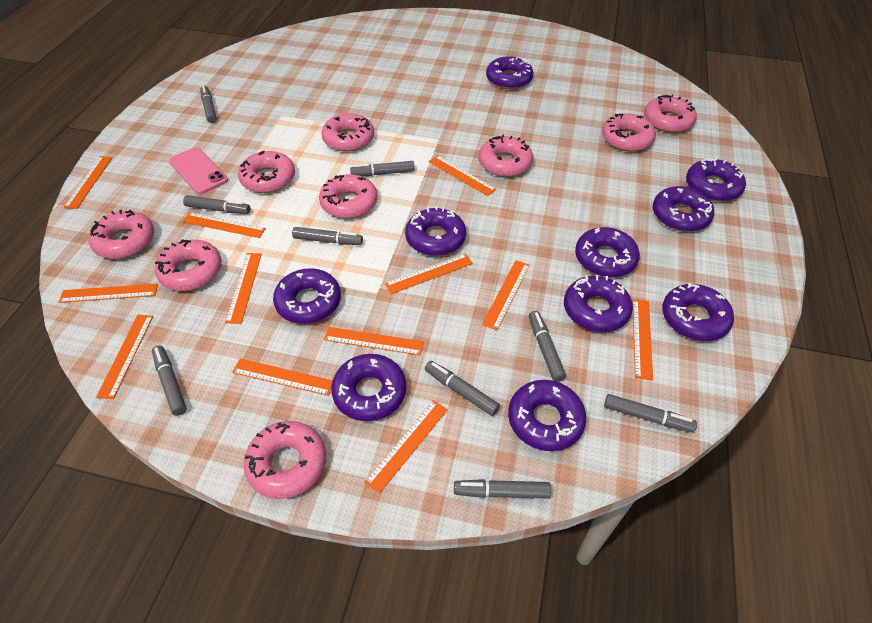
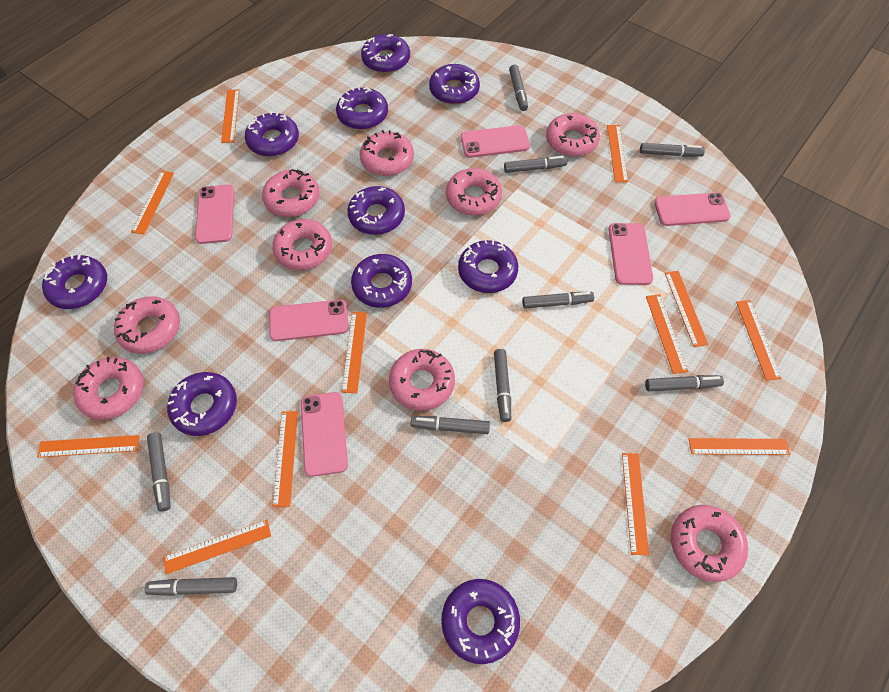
pink phone: [169,147,228,194] = 1 -> [195,185,234,244] [269,299,349,341] [301,392,348,477] [461,125,530,158] [608,223,653,285] [654,192,731,226] = 6

